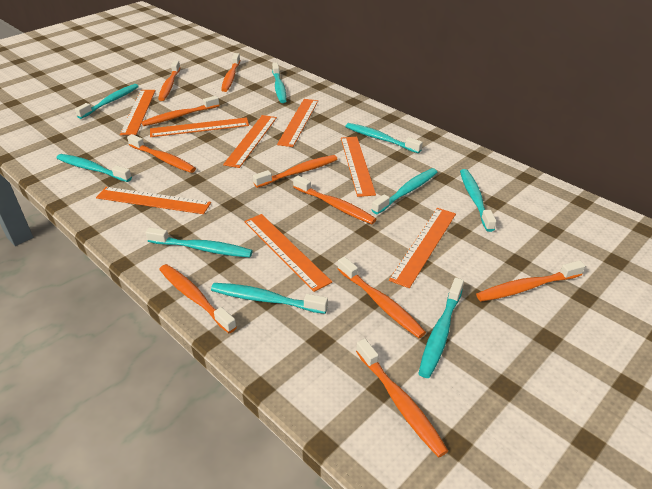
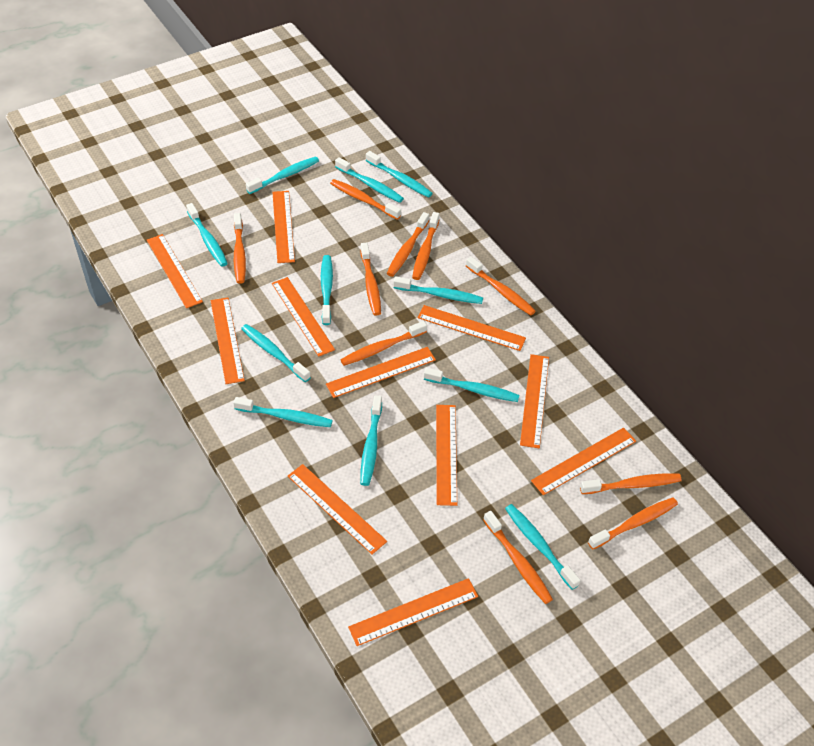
orange ruler: [96,187,211,214] [120,90,156,135] [150,117,249,137] [223,115,277,168] [244,214,332,292] [277,99,318,147] [341,137,376,197] [389,208,456,288] = 8 -> [147,234,203,308] [211,297,245,384] [272,191,295,263] [272,277,335,357] [288,464,387,555] [326,347,436,398] [348,578,478,646] [418,305,526,351] [436,405,457,506] [520,354,549,448] [531,428,636,495] = 11
turquoise toothbrush: [57,154,132,182] [75,84,139,119] [146,228,253,257] [211,283,328,314] [272,63,286,103] [345,123,423,153] [372,168,437,214] [418,278,464,378] [460,169,496,232] = 9 -> [186,203,228,267] [233,397,333,427] [241,324,311,382] [246,156,319,194] [321,255,333,325] [335,157,404,203] [360,395,382,486] [366,151,433,198] [393,276,483,304] [424,368,520,402] [505,504,581,590] = 11

